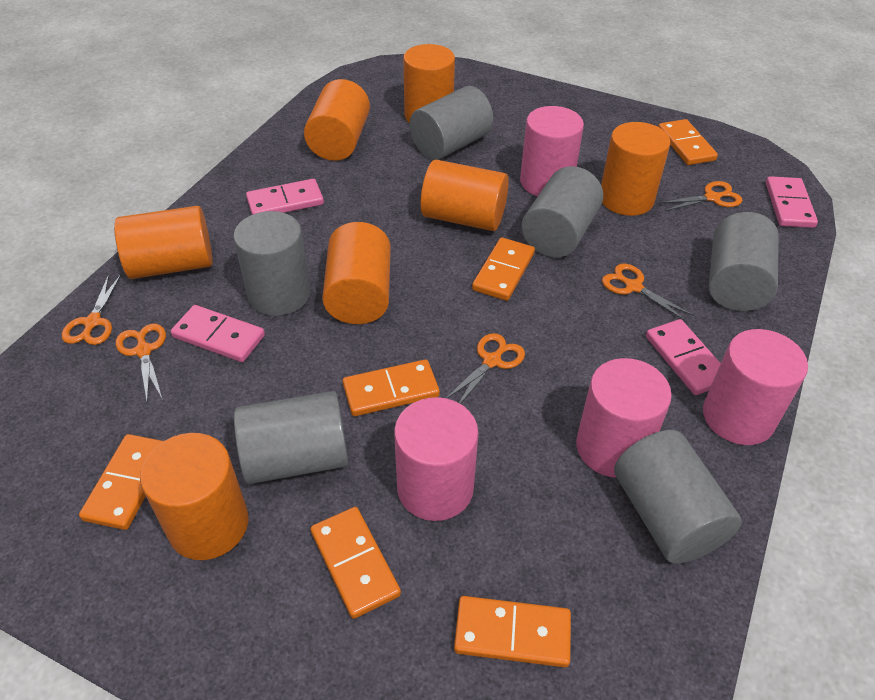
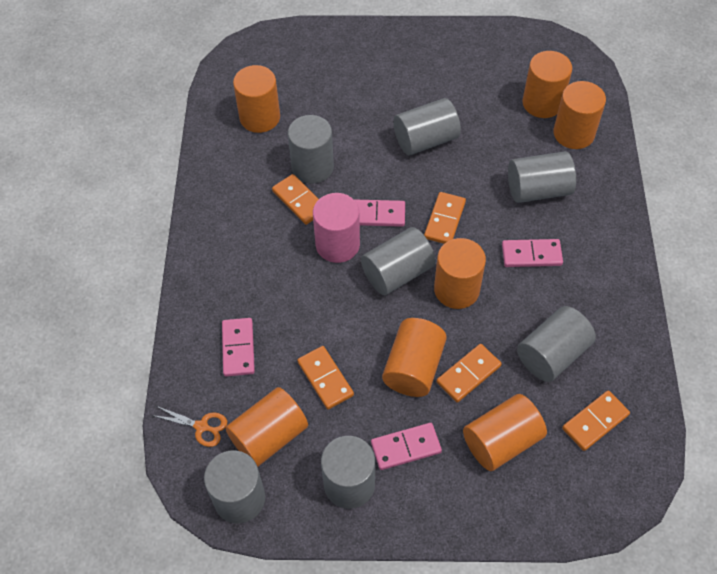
grey cylinder: [233,211,311,316] [234,391,348,484] [410,86,493,160] [522,166,603,258] [614,430,742,564] [709,212,779,311] = 6 -> [204,450,265,524] [288,115,334,184] [321,436,375,509] [361,227,436,295] [393,98,461,155] [508,151,576,203] [517,306,596,382] = 7
orange domino: [79,434,163,530] [310,507,401,619] [343,359,440,416] [454,596,571,667] [472,237,535,301] [658,119,718,165] = 6 -> [272,174,319,225] [297,346,354,409] [424,192,466,244] [436,344,502,403] [562,391,630,451] = 5
orange scissors: [62,274,121,345] [116,324,166,401] [447,333,525,404] [602,264,694,322] [660,181,743,211] = 5 -> [152,406,227,447] = 1
pink cylinder: [394,397,479,521] [520,106,584,196] [576,358,672,478] [703,329,808,445] = 4 -> [313,193,360,263] = 1

